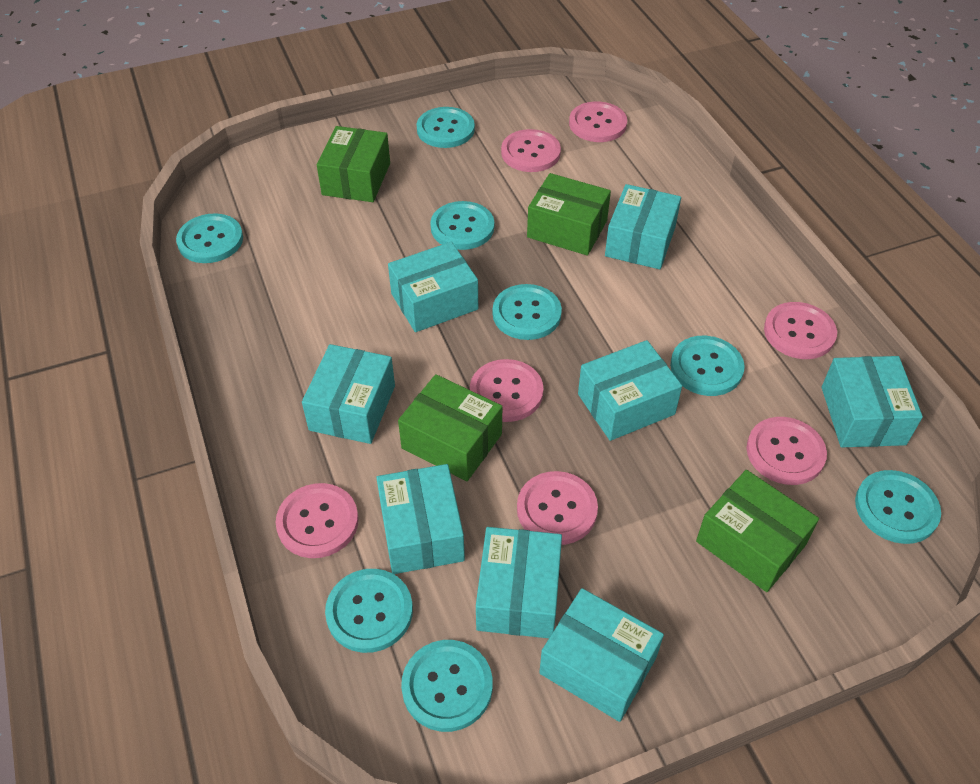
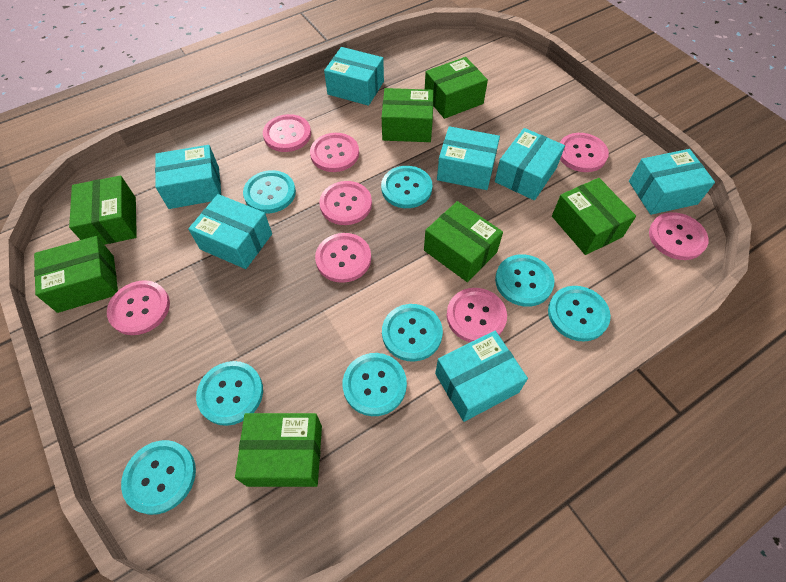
green box: [317,126,390,202] [398,374,502,481] [527,173,611,256] [696,470,819,592] = 4 -> [34,236,118,313] [69,176,137,245] [235,413,322,487] [382,88,434,142] [424,201,503,282] [425,57,488,119] [552,178,636,255] = 7
pink button: [276,483,359,558] [470,359,544,422] [501,129,561,172] [517,471,598,545] [569,101,627,142] [746,417,827,485] [764,302,837,359] = 7 -> [107,280,170,335] [263,114,311,152] [310,133,359,172] [315,233,371,283] [319,181,372,225] [447,288,507,342] [560,133,609,172] [649,212,709,260] = 8
turquoise box: [302,344,395,444] [376,464,465,574] [388,242,478,332] [476,527,562,638] [539,588,664,722] [578,340,682,441] [605,184,681,269] [822,356,923,447] = 8 -> [155,145,221,209] [188,194,272,269] [324,47,384,106] [435,331,528,422] [437,126,500,190] [495,128,565,200] [629,149,715,215] = 7

